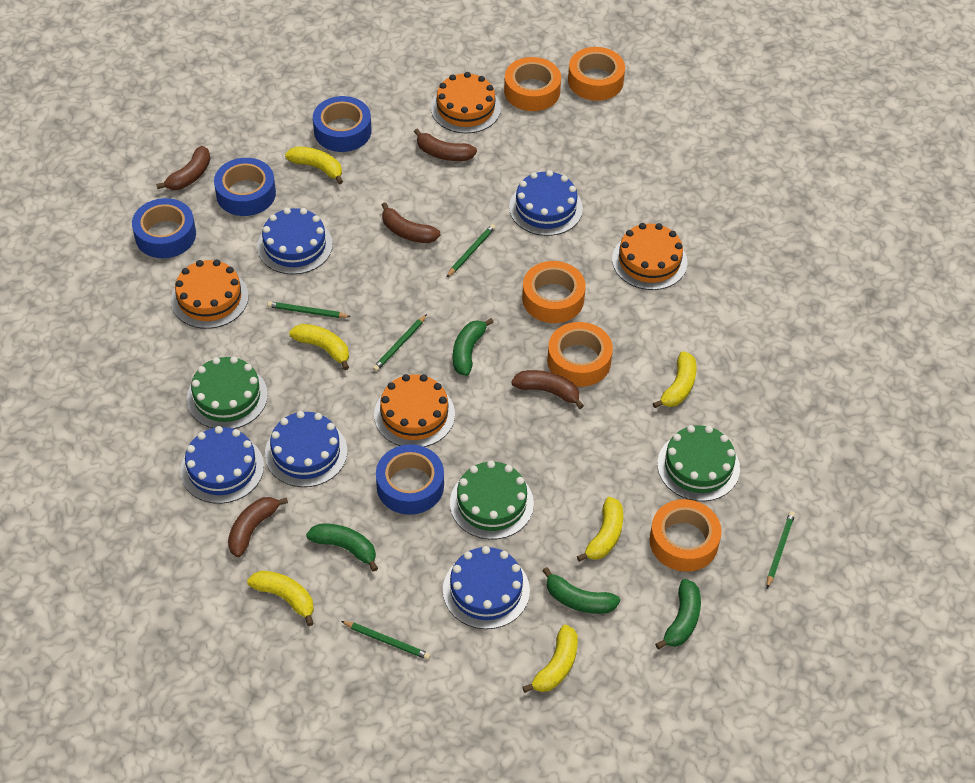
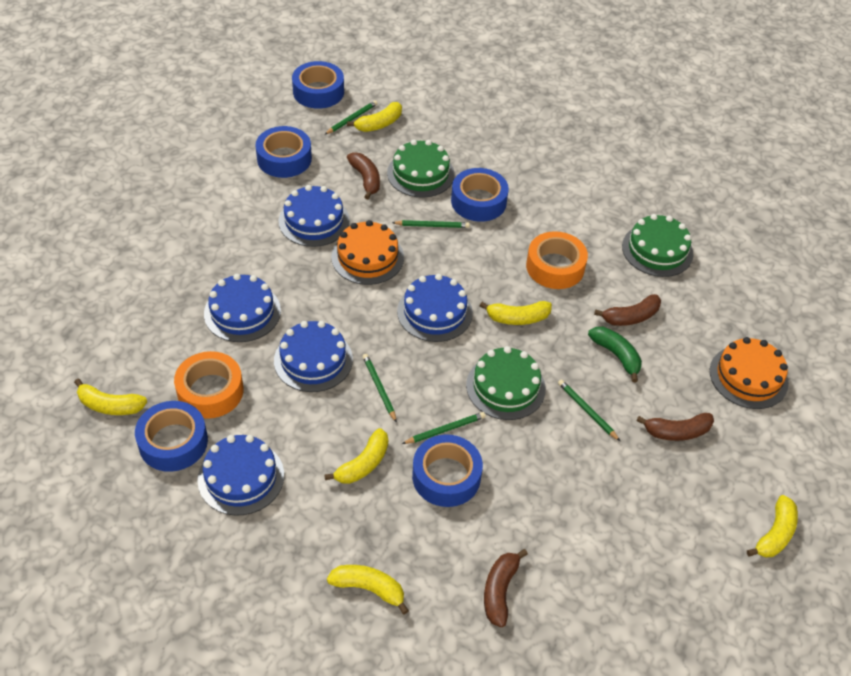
blue tape: [132,198,196,258] [214,158,276,216] [313,96,372,152] [376,444,444,515] = 4 -> [135,401,208,472] [256,126,312,178] [292,61,344,109] [412,434,483,507] [451,168,509,222] = 5
brown banana: [156,146,210,190] [228,497,288,557] [382,202,440,243] [414,129,477,161] [511,370,584,409] = 5 -> [347,152,380,200] [484,549,528,627] [594,294,661,326] [636,413,714,441] = 4
green banana: [306,524,378,572] [453,318,494,376] [542,567,620,614] [655,579,701,649] = 4 -> [588,327,642,382] = 1
orange cake: [171,259,249,329] [374,374,455,447] [431,72,501,133] [612,223,687,290] = 4 -> [332,220,404,285] [710,337,789,409] = 2
orange tape: [504,57,561,111] [522,261,586,323] [547,322,613,387] [568,47,625,101] [650,499,722,572] = 5 -> [174,351,244,419] [526,231,588,289] = 2

